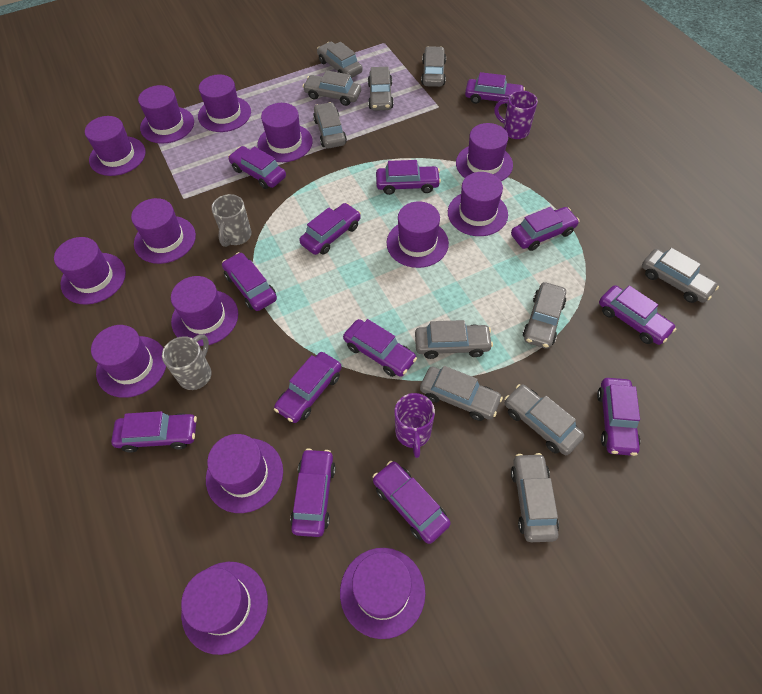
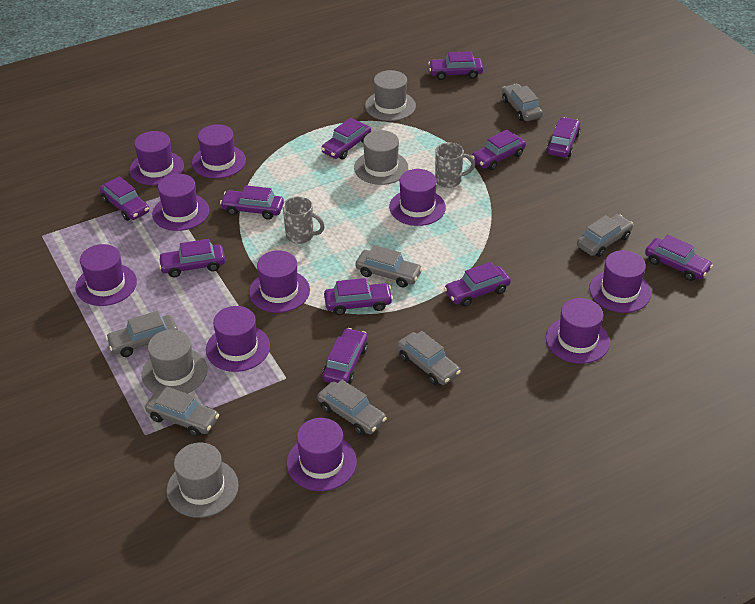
grey car: [302,70,361,106] [313,102,347,148] [317,42,363,78] [368,67,394,111] [415,320,493,359] [420,366,503,421] [421,46,446,87] [504,384,584,455] [511,453,559,542] [523,282,567,349] [642,248,719,303] = 11 -> [105,311,178,357] [145,387,219,437] [317,380,387,435] [355,245,423,288] [397,331,461,385] [502,84,543,121] [577,214,634,257] = 7
grey hat: none = 0 -> [142,329,207,394] [166,443,239,518] [354,130,408,185] [365,70,416,121] = 4
purple car: [111,411,197,453] [222,252,277,311] [228,146,286,189] [274,352,342,423] [290,448,336,537] [299,203,361,255] [343,319,417,377] [372,461,451,544] [376,160,441,195] [465,72,525,107] [511,207,579,251] [597,378,640,456] [599,285,676,345] = 13 -> [99,176,149,221] [158,239,225,277] [220,185,284,220] [321,118,371,159] [323,328,368,384] [324,278,393,315] [428,51,483,80] [444,262,511,307] [472,130,526,170] [547,117,581,157] [645,235,713,281] = 11
purple hat: [54,237,126,305] [85,116,146,176] [91,325,166,398] [131,198,196,264] [138,85,194,144] [171,276,238,346] [181,562,268,655] [198,74,251,132] [206,434,283,513] [258,103,313,162] [340,548,425,639] [387,201,449,268] [448,172,508,236] [456,123,513,181] = 14 -> [76,244,137,306] [129,131,184,185] [152,174,209,231] [192,124,246,179] [206,306,270,372] [249,250,310,313] [286,418,357,491] [389,169,446,226] [546,298,610,364] [589,250,651,313] = 10
purple mug: [394,393,435,458] [494,91,538,139] = 2 -> none = 0

